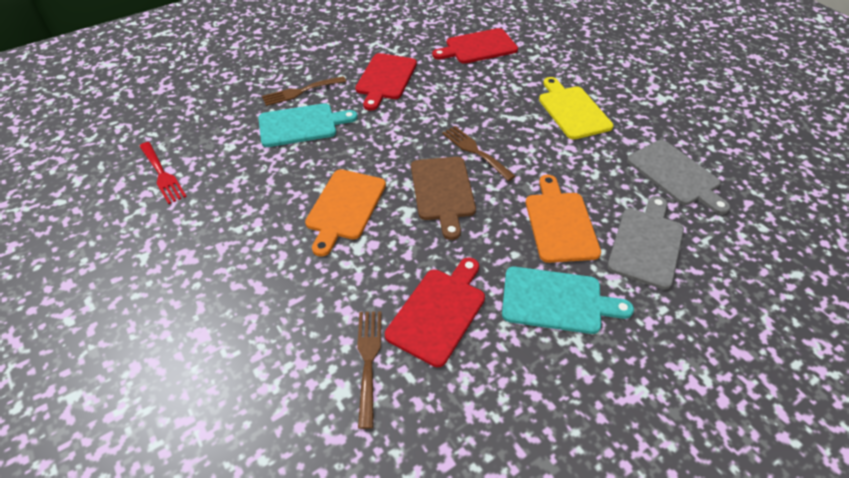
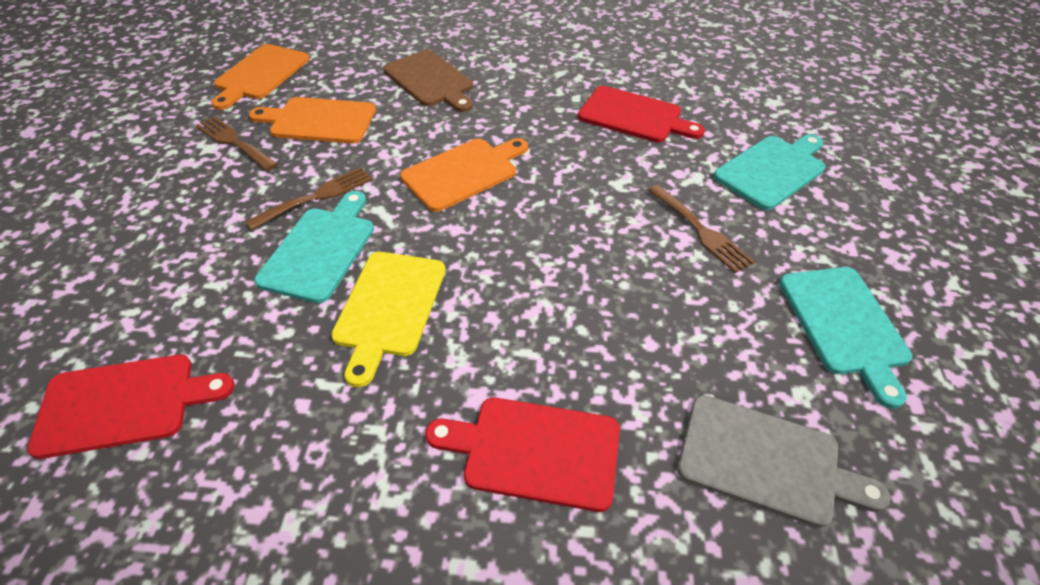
grey cutting board: [607,196,684,290] [627,140,730,214] = 2 -> [677,395,890,528] = 1
orange cutting board: [305,169,386,256] [526,175,601,263] = 2 -> [211,44,309,110] [249,97,376,143] [400,138,528,212] = 3
red fork: [139,142,187,204] = 1 -> none = 0
turquoise cutting board: [258,103,358,147] [502,267,634,334] = 2 -> [254,191,374,303] [713,134,825,210] [779,267,912,409] = 3

